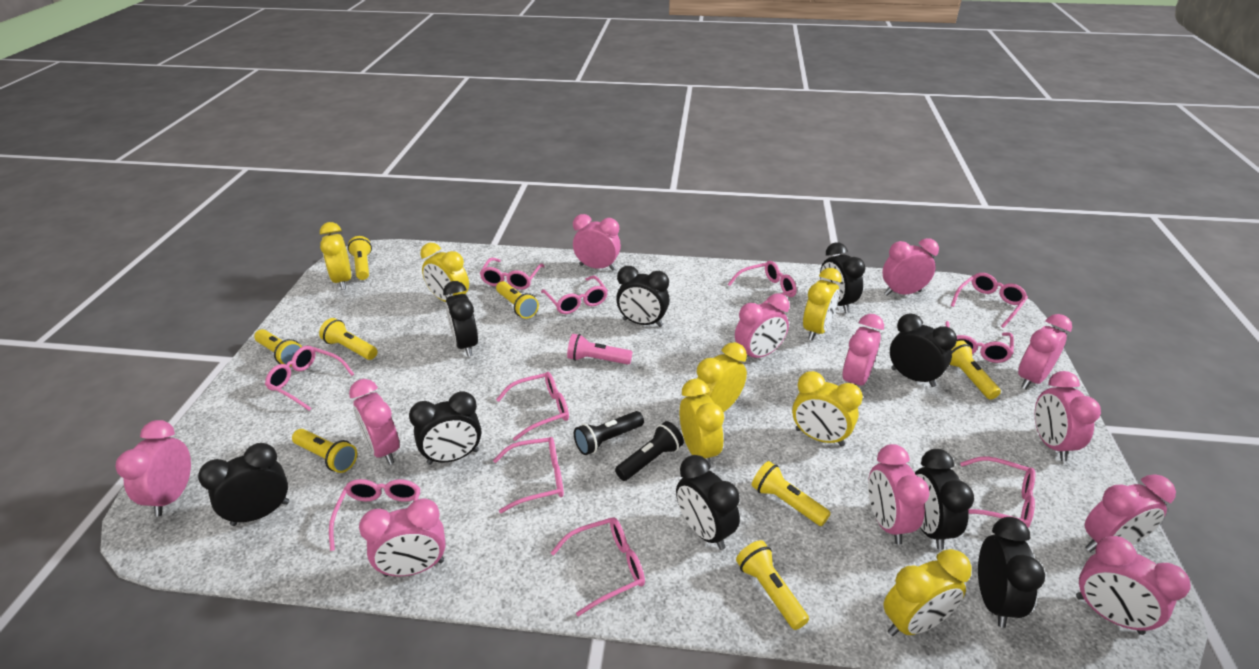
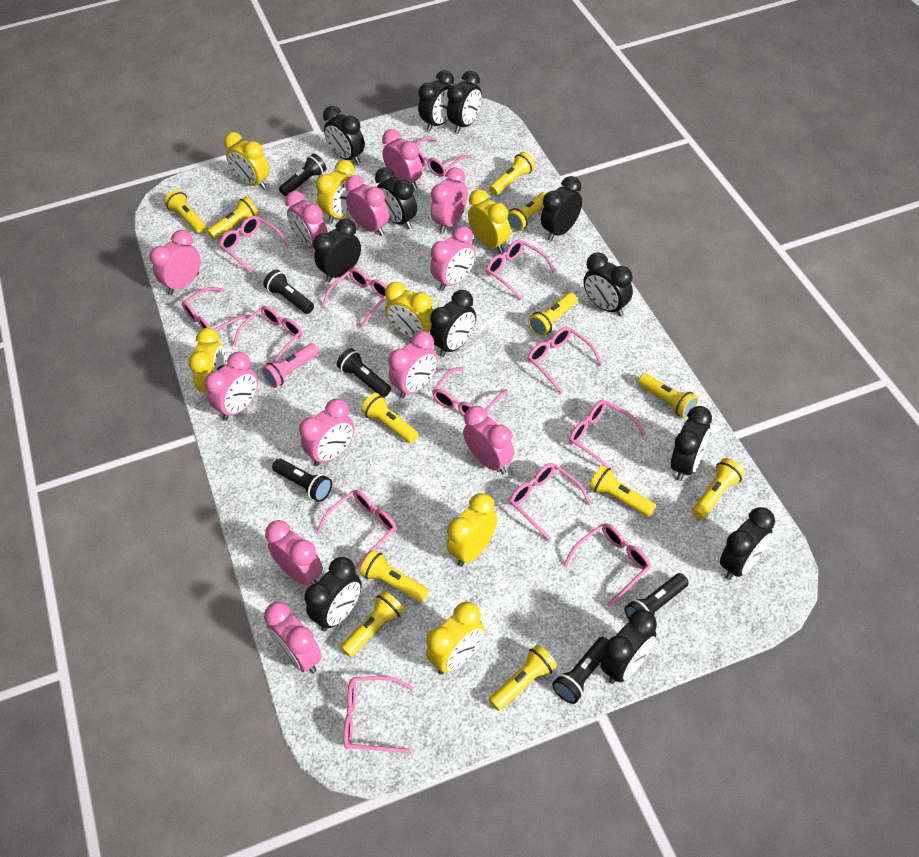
black clock: [198,443,289,526] [409,391,481,465] [443,281,478,357] [616,266,670,327] [676,455,740,550] [820,242,865,313] [890,313,957,387] [915,449,974,550] [978,517,1045,628] = 9 -> [304,557,362,632] [313,219,361,283] [323,106,365,164] [375,167,417,229] [418,70,454,131] [430,290,476,357] [447,71,482,133] [541,176,582,241] [583,253,633,316] [601,609,657,684] [671,406,712,481] [720,507,775,580] = 12
black flashlight: [574,411,644,455] [615,421,684,481] = 2 -> [263,269,314,314] [272,458,332,502] [279,154,326,196] [337,348,391,397] [552,637,609,704] [625,573,689,619] = 6
pink glasses: [265,346,354,411] [329,479,420,551] [480,258,545,290] [493,437,564,513] [496,372,569,441] [541,275,608,314] [551,517,645,616] [728,261,797,304] [945,321,1014,363] [951,273,1028,328] [960,456,1035,528] = 11 -> [182,287,251,331] [219,216,289,273] [232,306,303,363] [316,490,397,569] [322,268,387,329] [344,676,413,753] [416,136,471,177] [432,367,508,416] [486,239,556,300] [509,463,591,541] [528,327,602,393] [564,523,651,607] [569,400,646,472] = 13
yellow flashlight: [254,329,302,367] [292,429,357,473] [319,318,377,360] [348,236,372,280] [496,281,539,319] [736,540,809,630] [752,461,831,526] [950,340,1001,400] = 8 -> [164,190,206,233] [207,196,259,239] [340,591,404,657] [360,550,429,602] [361,393,419,443] [489,152,535,195] [489,644,557,711] [507,192,547,232] [528,292,577,337] [589,465,656,517] [638,373,698,418] [692,458,745,519] = 12

